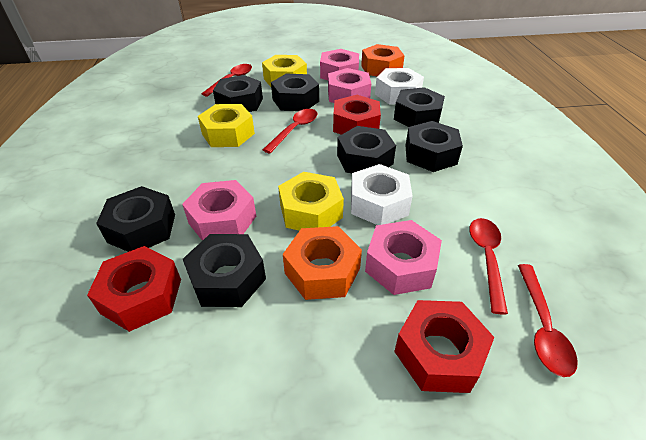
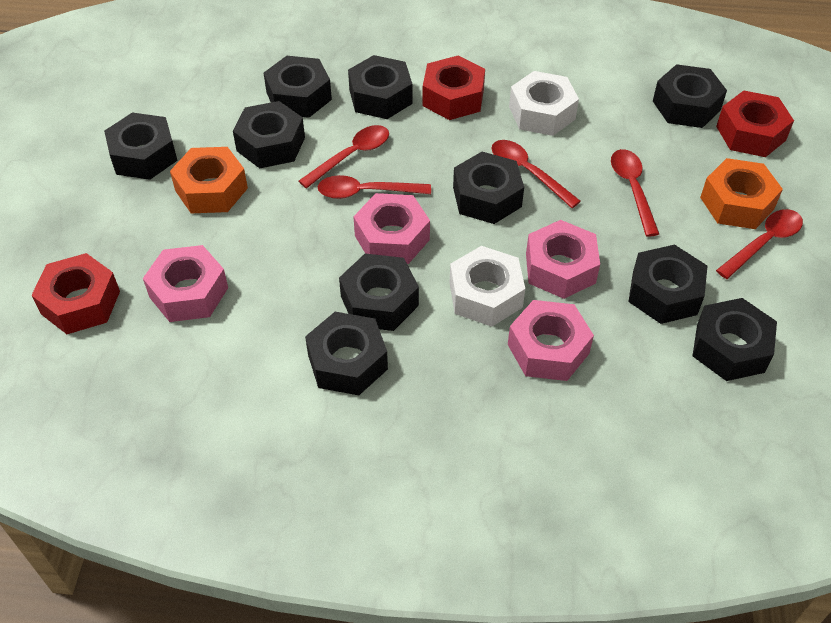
black nut: [96,186,175,252] [183,234,266,307] [213,75,263,112] [271,73,319,111] [337,126,396,173] [394,87,445,127] [405,121,463,172] = 7 -> [104,112,178,180] [233,101,305,168] [264,56,332,118] [305,312,388,395] [339,253,419,331] [348,55,412,119] [453,152,524,224] [628,245,707,324] [653,64,727,128] [693,298,777,381] = 10
red spoon: [202,64,252,97] [263,109,318,153] [469,218,508,315] [518,264,578,377] = 4 -> [299,125,389,188] [318,175,431,199] [491,140,581,208] [611,149,659,237] [716,209,803,279] = 5
yellow nut: [198,104,255,147] [262,55,307,87] [278,172,344,231] = 3 -> none = 0

